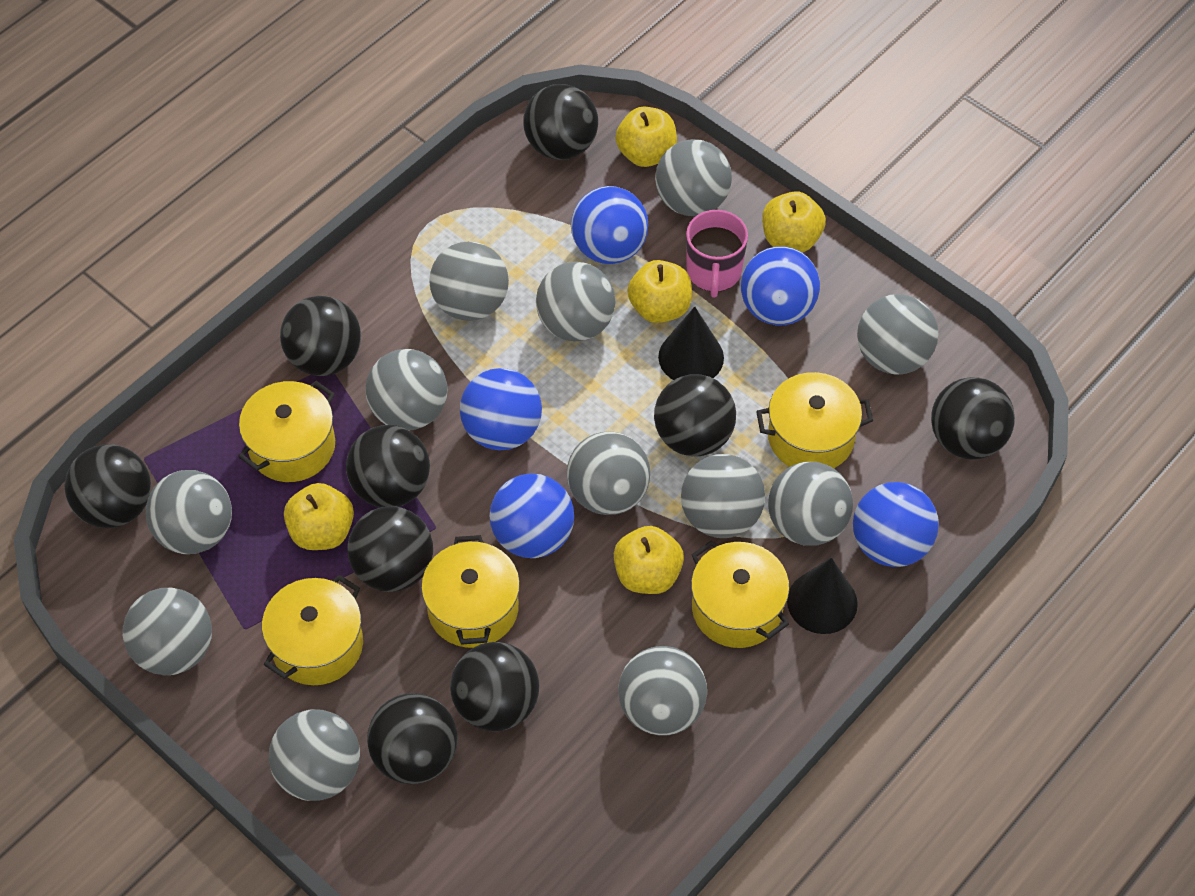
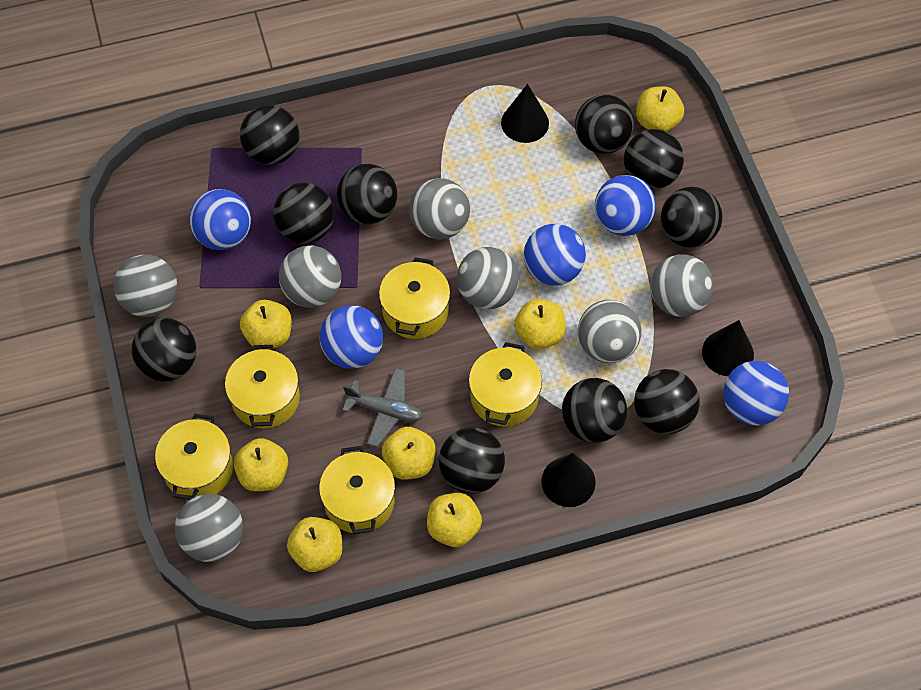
black ball: [64,444,151,528] [280,296,361,376] [346,425,430,508] [347,506,433,592] [367,693,458,784] [450,642,539,731] [523,84,598,160] [654,374,736,456] [931,377,1015,460] = 9 -> [131,318,197,382] [240,105,300,165] [273,183,334,244] [337,164,397,224] [439,427,505,494] [562,378,627,443] [575,94,634,154] [624,129,684,189] [634,369,700,434] [661,187,722,248] = 10
black cone: [658,307,724,380] [787,557,858,634] = 2 -> [501,84,549,143] [541,453,596,507] [702,320,754,376] = 3
grey ball: [123,588,212,675] [145,470,232,554] [269,710,360,801] [366,349,447,430] [429,241,509,321] [536,262,615,342] [567,432,650,515] [618,646,707,736] [655,139,732,216] [681,454,765,538] [768,462,853,546] [857,294,939,375] = 12 -> [114,254,177,317] [175,494,243,562] [279,245,341,308] [409,178,470,239] [457,247,519,309] [578,300,642,363] [651,254,714,317] = 7
grey plane: none = 0 -> [342,368,423,447] = 1
pink mug: [686,210,748,298] = 1 -> none = 0
yellow apple: [284,483,354,550] [614,526,684,594] [616,107,677,167] [627,260,692,323] [762,191,826,252] = 5 -> [234,438,288,491] [240,300,292,350] [287,517,342,572] [382,427,436,480] [427,493,482,547] [514,299,566,350] [636,86,684,132] = 7

